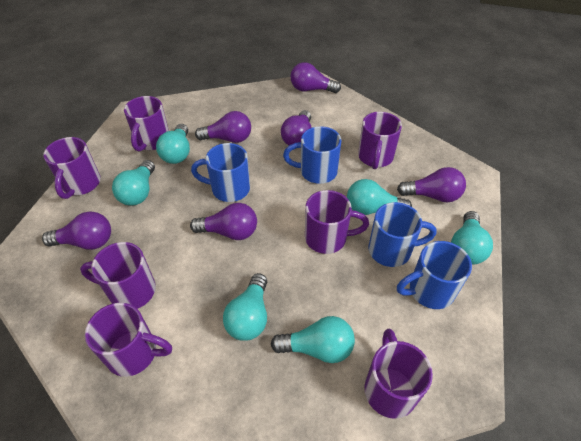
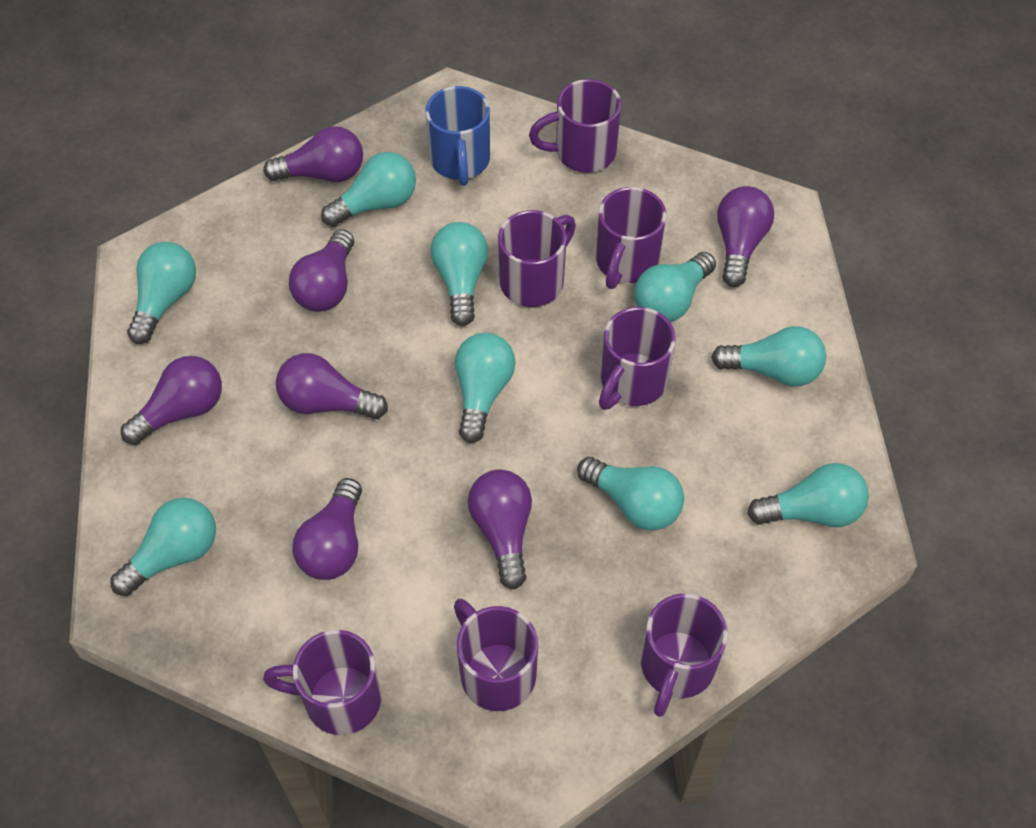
blue mug: [191,143,250,202] [283,126,341,184] [368,202,437,267] [397,241,472,309] = 4 -> [425,86,490,186] = 1
purple light bulb: [42,211,111,250] [190,203,257,240] [195,111,251,143] [281,110,312,145] [290,62,341,93] [397,167,466,202] = 6 -> [121,356,222,445] [263,126,363,182] [276,353,388,419] [289,229,354,312] [293,478,362,580] [468,470,532,589] [717,186,774,287] = 7
turquoise light bulb: [112,160,155,205] [156,124,190,164] [223,273,267,341] [271,316,355,363] [347,179,412,215] [451,211,493,265] = 6 -> [110,498,216,596] [127,242,196,344] [321,152,416,227] [431,222,488,326] [455,333,516,443] [577,457,684,531] [634,252,716,322] [711,326,826,387] [748,463,869,527] = 9

